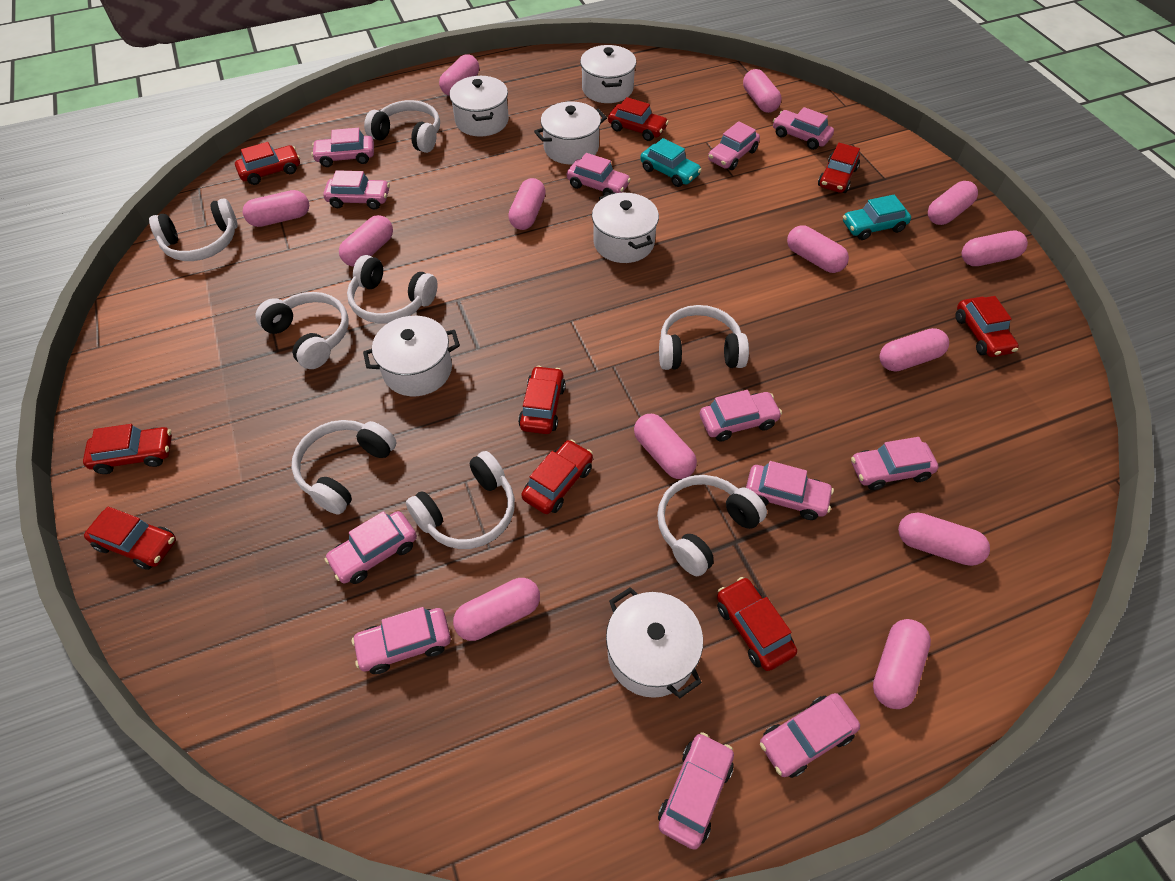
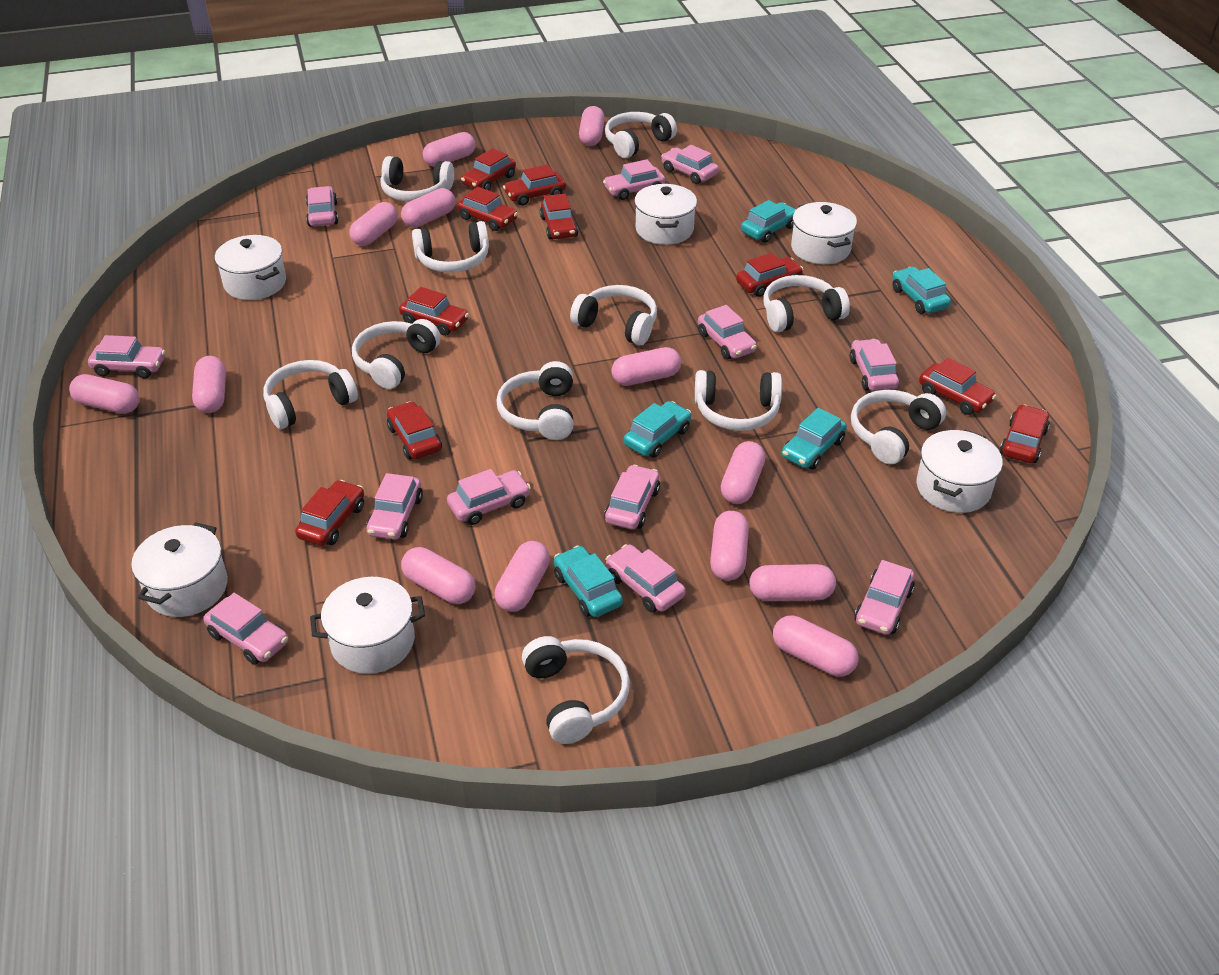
red car: [83,424,172,474] [84,507,176,570] [235,142,300,185] [518,366,566,434] [521,440,593,514] [608,97,668,141] [717,577,797,671] [818,143,860,193] [955,296,1019,357] = 9 -> [295,480,364,546] [387,401,442,460] [399,287,469,336] [457,187,518,231] [461,148,516,190] [503,164,566,206] [540,194,578,239] [736,253,803,297] [919,358,996,415] [1000,404,1050,463] = 10
turquoise car: [640,138,702,187] [843,195,911,240] = 2 -> [554,545,623,617] [624,401,691,457] [741,200,797,243] [782,408,847,469] [892,267,951,314] = 5
white headphones: [149,198,238,261] [256,292,349,369] [292,420,397,515] [347,255,437,324] [364,100,440,153] [406,451,515,549] [657,475,767,576] [659,305,749,370] = 8 -> [263,360,358,429] [352,319,441,389] [380,156,454,202] [412,221,489,273] [496,361,573,440] [522,636,630,744] [570,285,657,345] [605,112,677,158] [695,370,782,431] [763,275,850,332] [851,390,946,464] = 11

